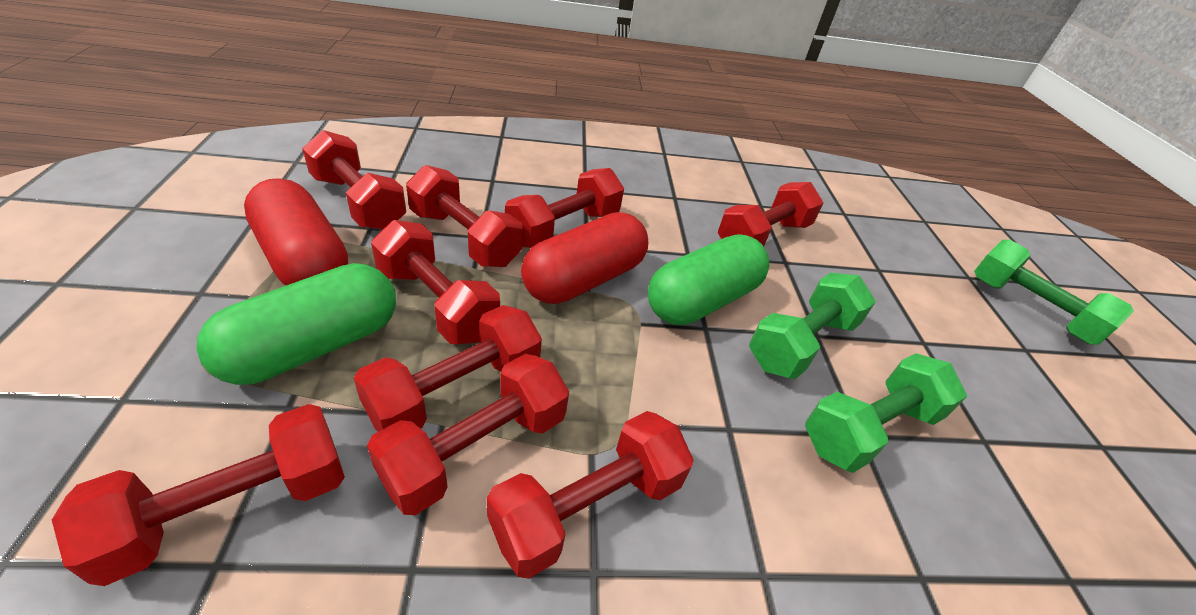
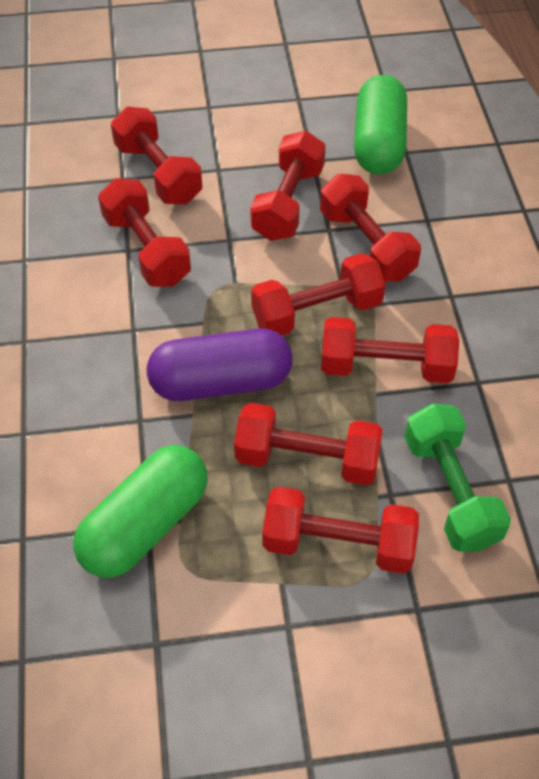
green dumbbell: [749,272,876,379] [805,353,967,473] [974,240,1134,345] = 3 -> [404,403,511,552] = 1
purple capsule: none = 0 -> [147,329,293,401] = 1
red capsule: [244,178,348,286] [521,212,648,304] = 2 -> none = 0
red dumbbell: [52,404,345,586] [302,130,406,230] [354,305,542,432] [367,354,569,515] [371,220,500,344] [406,165,523,267] [487,411,694,579] [505,168,624,248] [718,182,824,246] = 9 -> [98,178,191,287] [111,107,202,204] [234,403,383,485] [250,130,326,241] [251,253,386,336] [262,487,419,574] [320,173,421,282] [321,317,459,384] = 8

